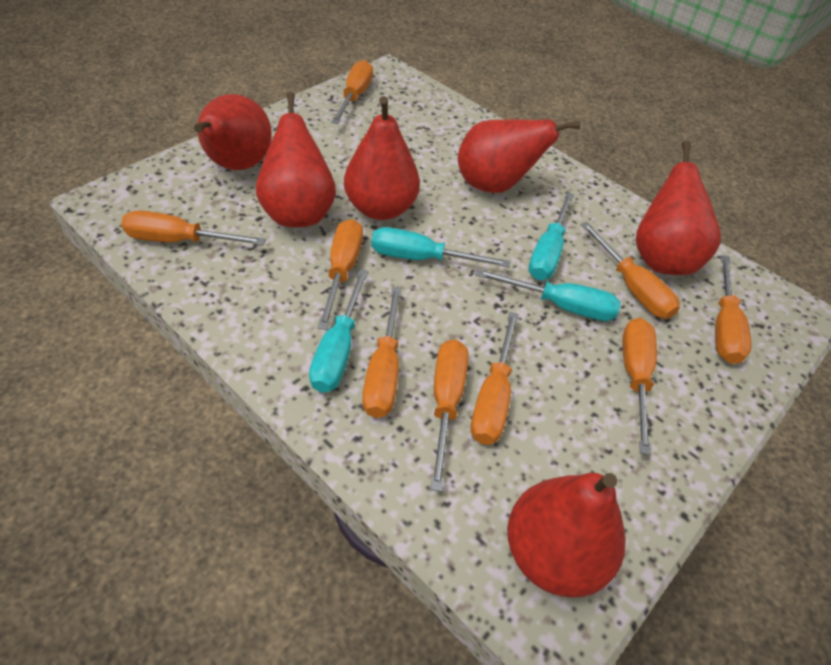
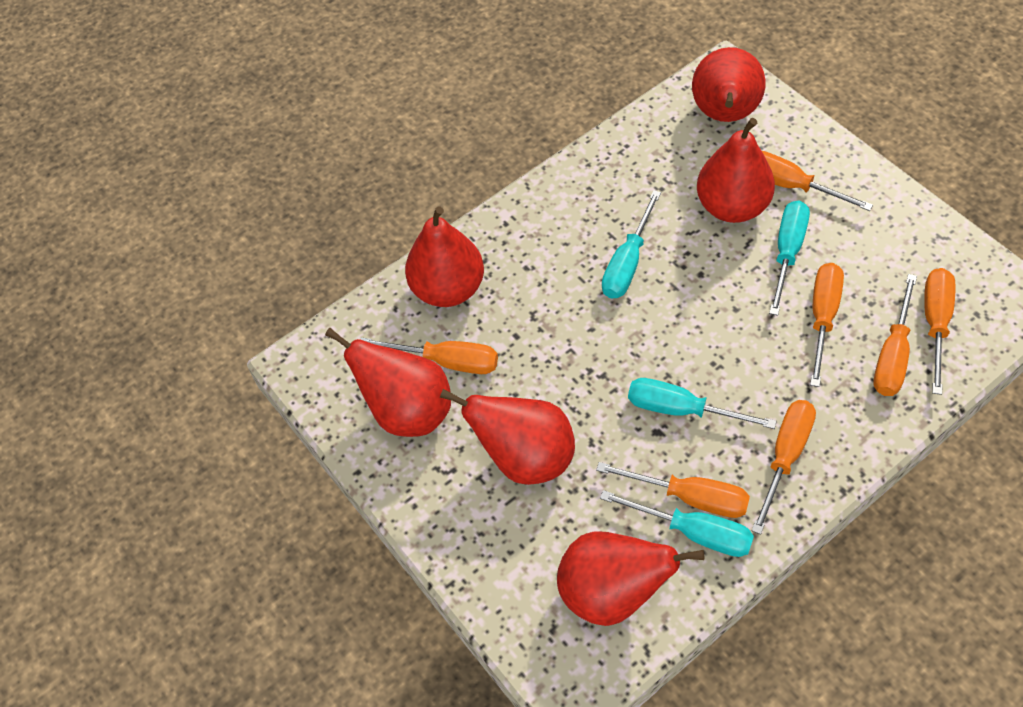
orange screwdriver: [121,210,266,245] [318,219,363,330] [331,60,373,124] [362,287,402,418] [430,339,468,492] [471,312,519,445] [580,222,680,319] [622,318,657,455] [715,255,752,364] = 9 -> [361,338,498,374] [596,462,750,518] [751,400,816,534] [762,151,873,211] [810,263,844,387] [873,274,917,396] [924,268,956,395] = 7

